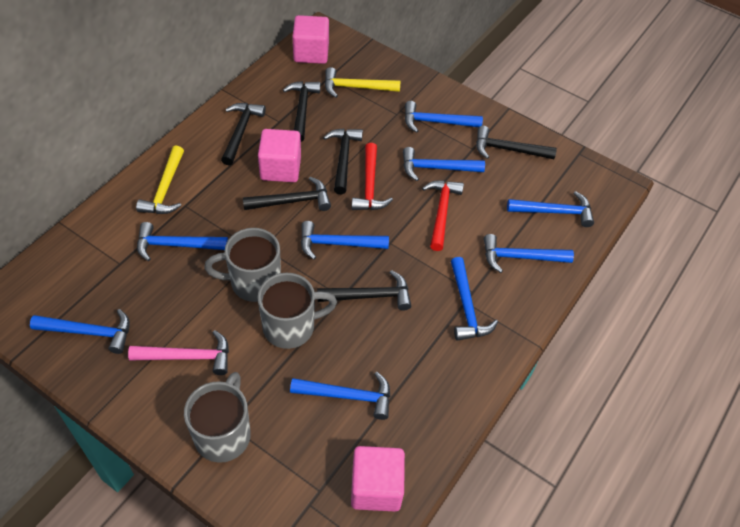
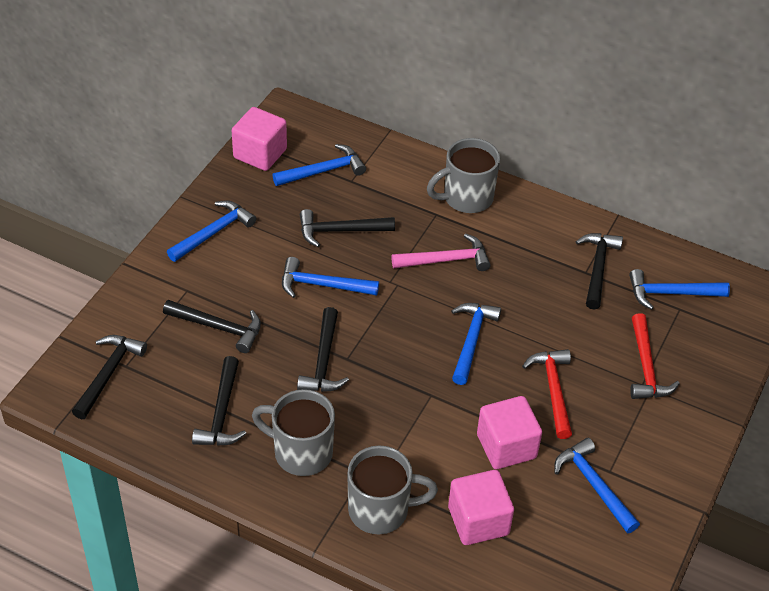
blue hammer: [30,309,130,354] [137,222,228,261] [290,372,390,420] [301,221,389,259] [403,147,485,181] [405,101,483,133] [451,257,498,341] [484,234,574,273] [507,191,594,227] = 9 -> [167,200,256,262] [272,144,366,186] [282,257,379,298] [451,303,501,385] [554,438,640,533] [629,269,730,310] = 6
yellow hammer: [136,145,184,214] [325,67,400,98] = 2 -> none = 0

